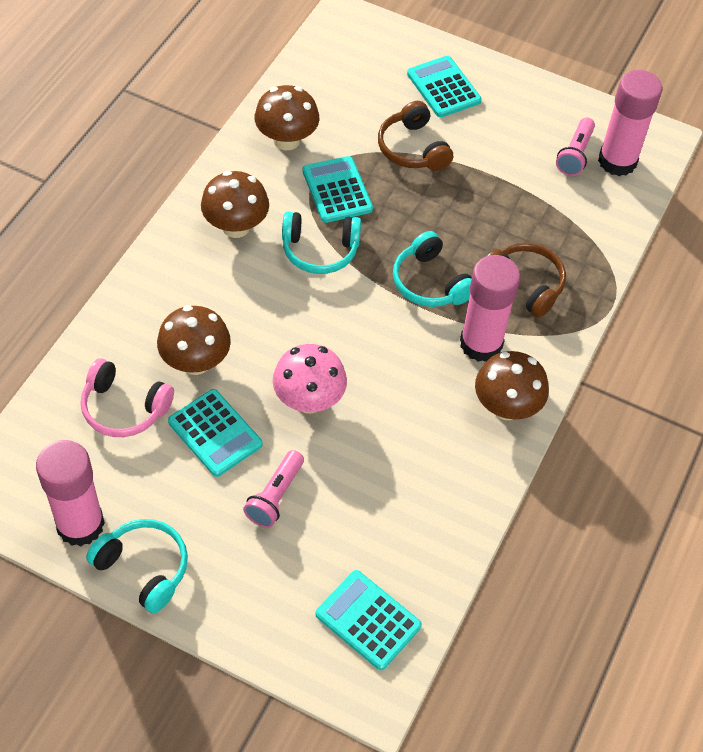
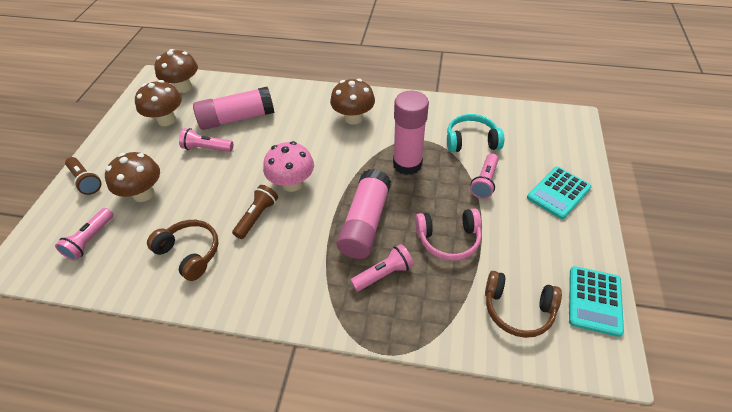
brown flashlight: none = 0 -> [65,157,102,195] [232,185,278,239] = 2
pink flashlight: [243,450,304,528] [556,117,595,176] = 2 -> [55,208,113,261] [179,128,233,152] [350,244,414,291] [470,153,498,199] = 4
turquoise calculator: [168,389,262,477] [303,156,373,223] [315,570,422,670] [407,56,481,118] = 4 -> [527,166,592,219] [569,266,624,337] = 2
turquoise headphones: [86,519,188,613] [282,212,361,274] [393,231,472,307] = 3 -> [447,114,504,152] = 1

